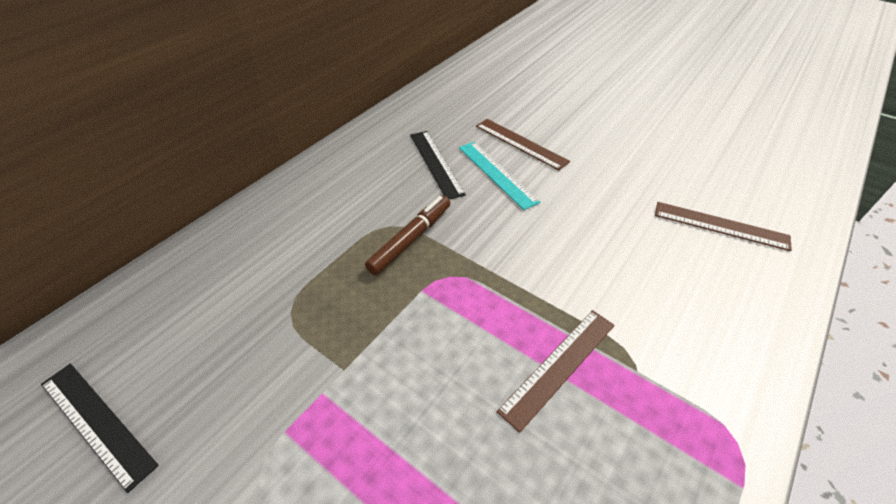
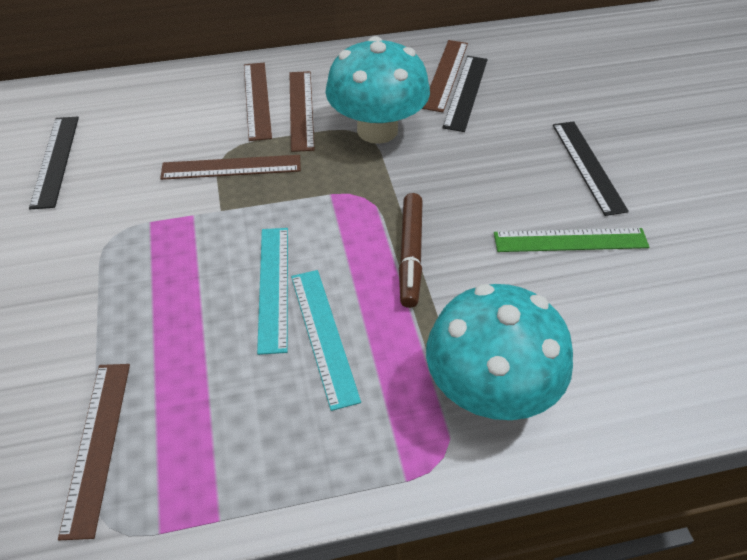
black ruler: [41,364,159,493] [410,131,466,200] = 2 -> [29,117,79,209] [443,56,488,132] [553,121,629,216] = 3
brown ruler: [476,119,570,170] [497,310,615,433] [655,202,792,251] = 3 -> [58,364,130,540] [160,155,301,180] [244,63,272,141] [289,71,315,152] [422,40,468,112] = 5
green ruler: none = 0 -> [494,228,649,252] = 1
turquoise mushroom: none = 0 -> [325,36,430,144] [426,284,573,420] = 2
turquoise ruler: [459,142,540,210] = 1 -> [257,228,288,355] [291,270,361,411] = 2

